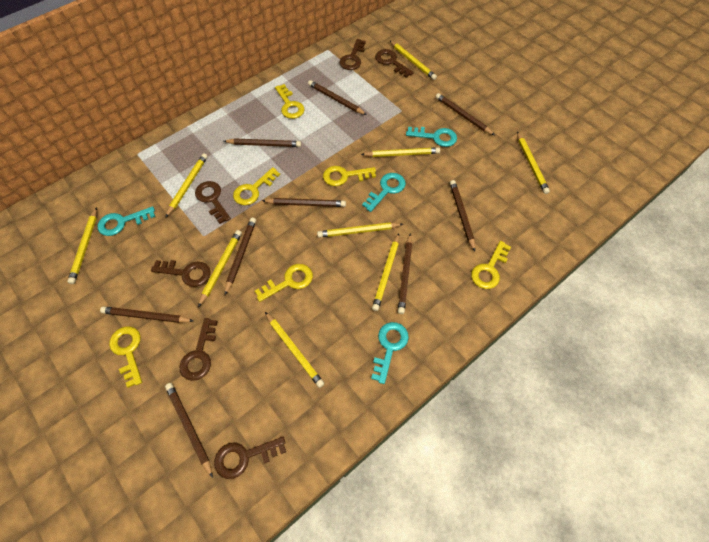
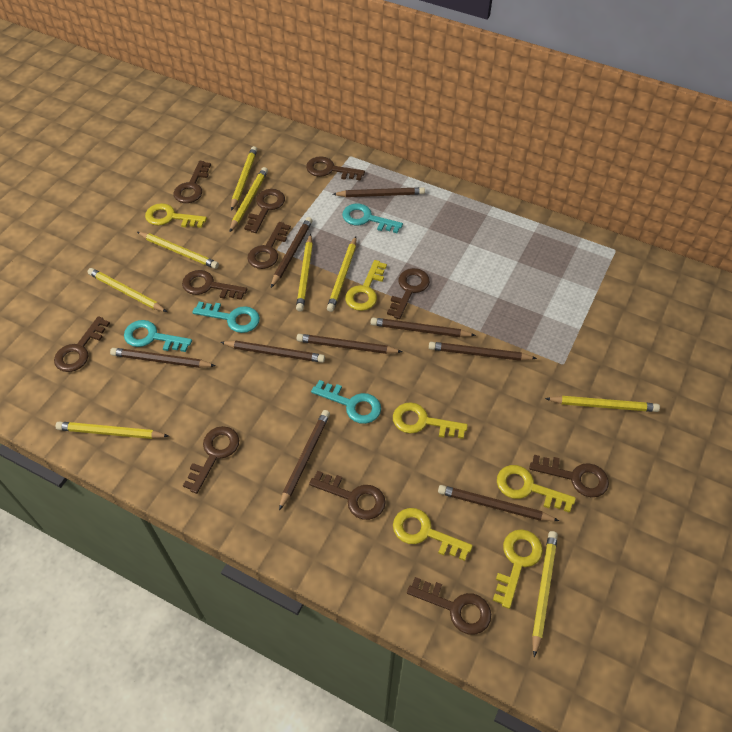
brown key: [151,260,211,287] [179,318,218,381] [195,181,231,224] [214,437,286,479] [339,39,366,70] [375,49,414,77] = 6 -> [54,316,110,372] [173,161,211,203] [182,270,247,300] [183,426,239,494] [244,189,285,233] [248,222,291,269] [306,156,365,181] [309,471,386,520] [387,268,430,319] [407,577,491,635] [529,455,609,497] = 11

